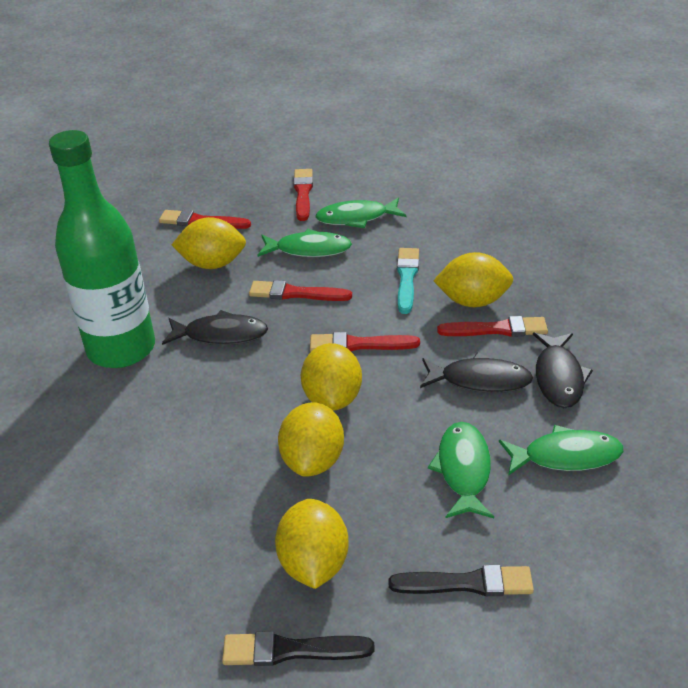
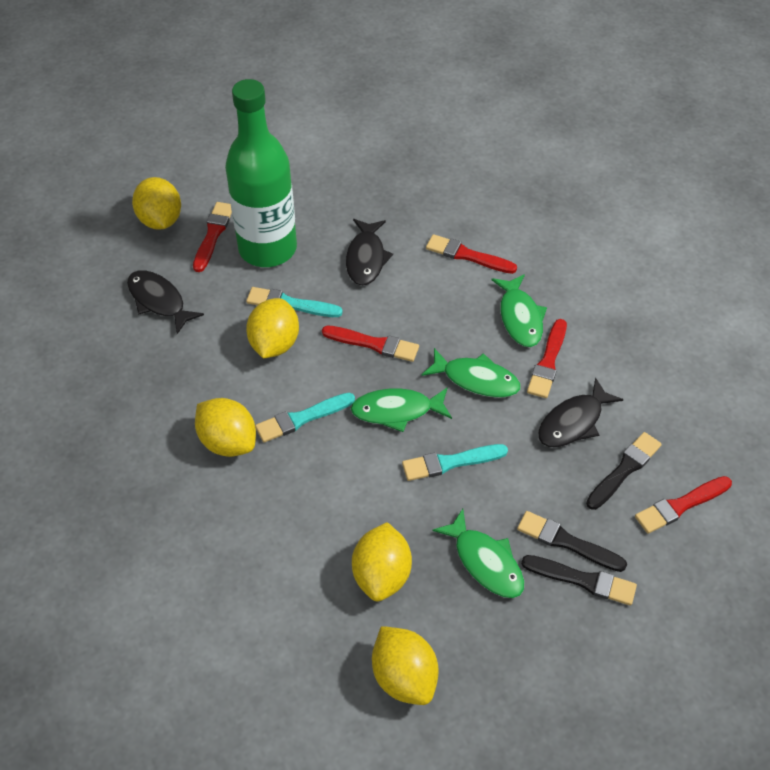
black brush: [222,631,375,666] [388,565,534,596] = 2 -> [517,511,627,572] [521,555,637,606] [586,432,662,510] = 3
turquoise brush: [397,248,419,314] = 1 -> [246,287,343,317] [255,393,355,442] [402,444,508,481] = 3

